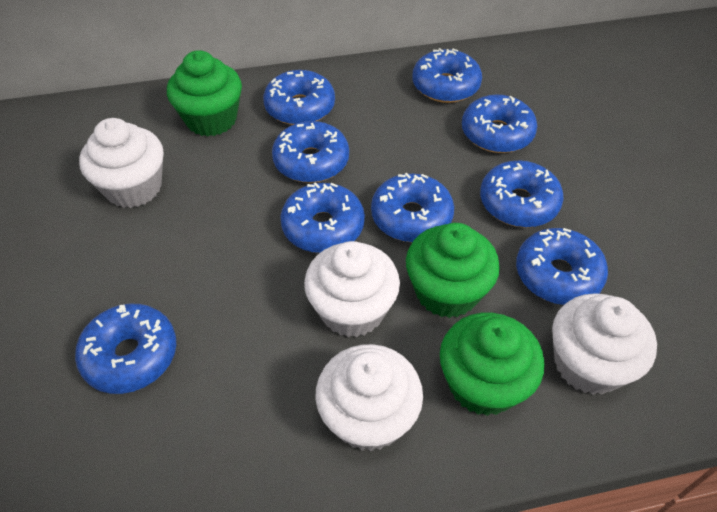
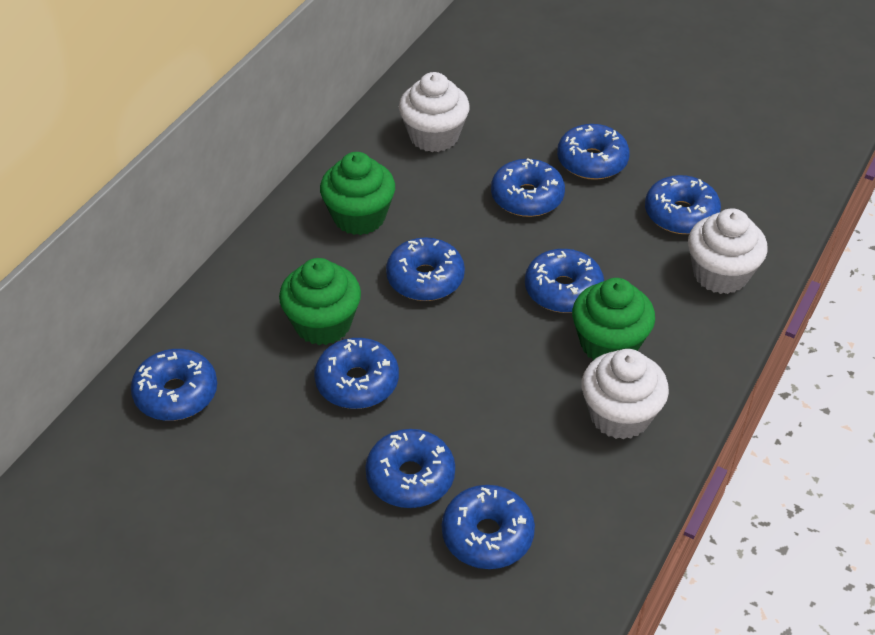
white cupcake: [79,118,164,208] [304,241,400,337] [316,344,423,451] [552,293,657,395] = 4 -> [399,72,470,152] [581,349,669,440] [688,208,767,294] = 3

